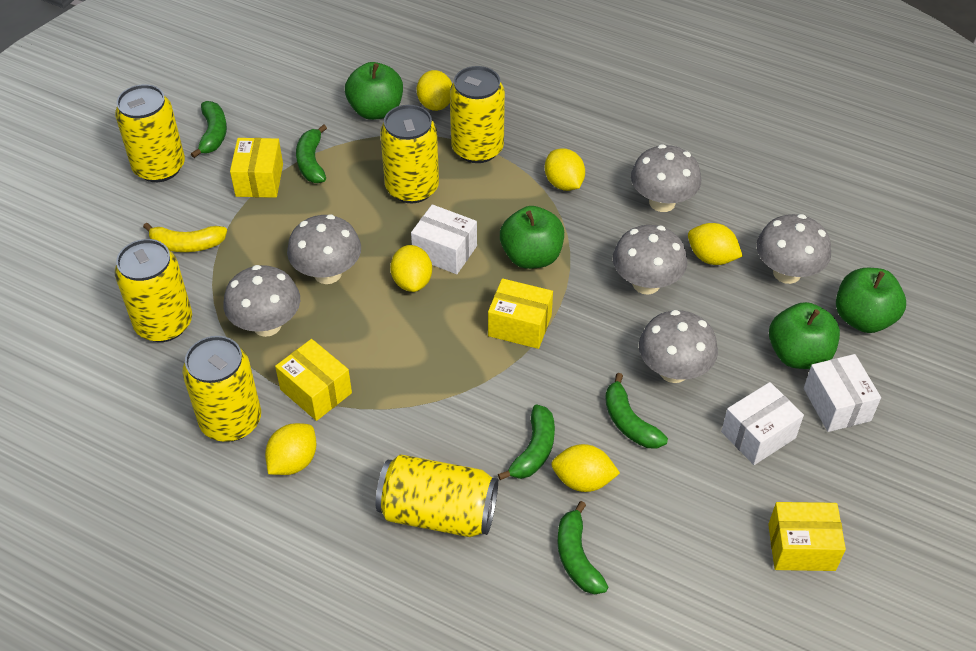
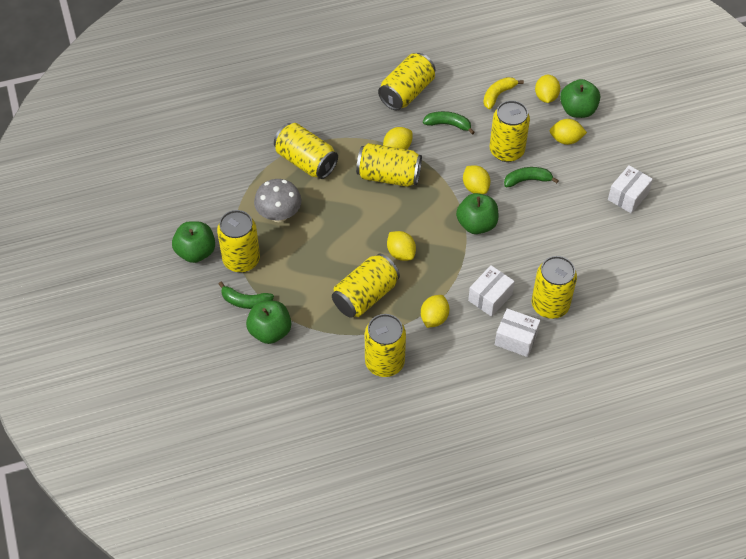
green banana: [191,101,227,158] [296,124,327,183] [498,404,555,480] [557,501,608,595] [605,373,668,448] = 5 -> [219,282,274,309] [423,111,475,135] [504,167,559,187] = 3
grey mushroom: [224,265,300,337] [287,214,361,284] [613,225,687,295] [631,144,701,212] [639,310,718,383] [756,214,831,284] = 6 -> [254,179,302,222] = 1
yellow box: [230,138,283,198] [275,339,352,421] [488,278,553,349] [768,502,846,571] = 4 -> none = 0
yellow can: [115,84,185,182] [115,239,192,342] [182,336,261,442] [376,454,498,537] [380,105,439,203] [450,66,505,163] = 6 -> [217,210,260,272] [274,123,338,179] [332,254,400,318] [356,143,422,187] [365,314,406,377] [378,53,435,110] [490,100,530,162] [532,256,577,319] = 8

